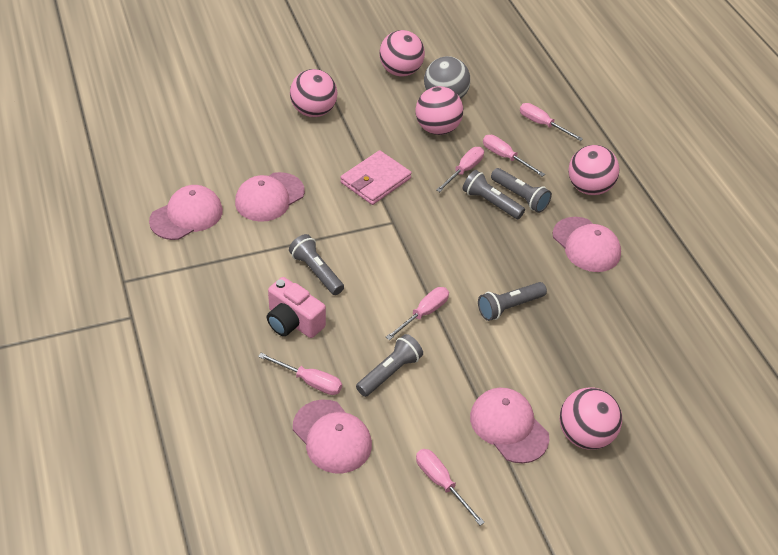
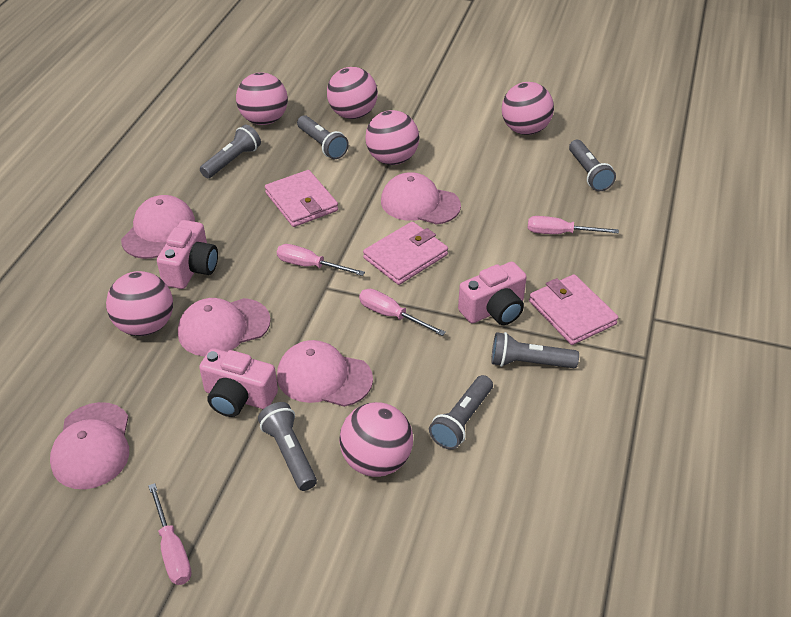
grey ball: [424,56,470,99] = 1 -> none = 0
grey flashlight: [289,234,344,295] [356,334,423,397] [462,170,525,219] [478,282,547,321] [491,168,552,213] = 5 -> [200,125,261,178] [258,402,317,491] [297,115,349,159] [429,375,493,450] [491,332,579,368] [569,140,616,191] = 6
pink ball: [290,69,337,117] [379,30,425,76] [416,86,463,135] [560,388,622,450] [568,145,620,195] = 5 -> [106,271,173,336] [236,72,288,125] [327,67,378,119] [339,402,413,477] [365,110,419,165] [502,82,554,135] = 6
pink camera: [267,277,326,338] = 1 -> [157,220,218,289] [199,348,278,417] [458,262,527,325] = 3
pink screwdriver: [258,353,342,395] [386,287,449,340] [416,449,485,526] [436,147,484,192] [483,135,545,177] [520,103,583,141] = 6 -> [148,483,191,585] [277,244,365,276] [359,289,446,336] [528,216,619,234] = 4
pink wallet: [341,150,412,205] = 1 -> [265,170,338,227] [363,222,448,285] [529,274,618,345] = 3

